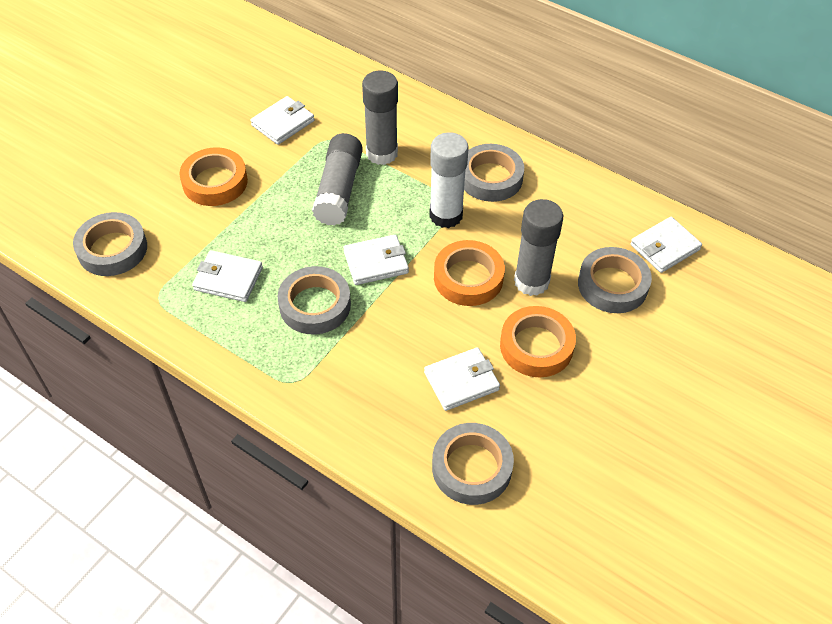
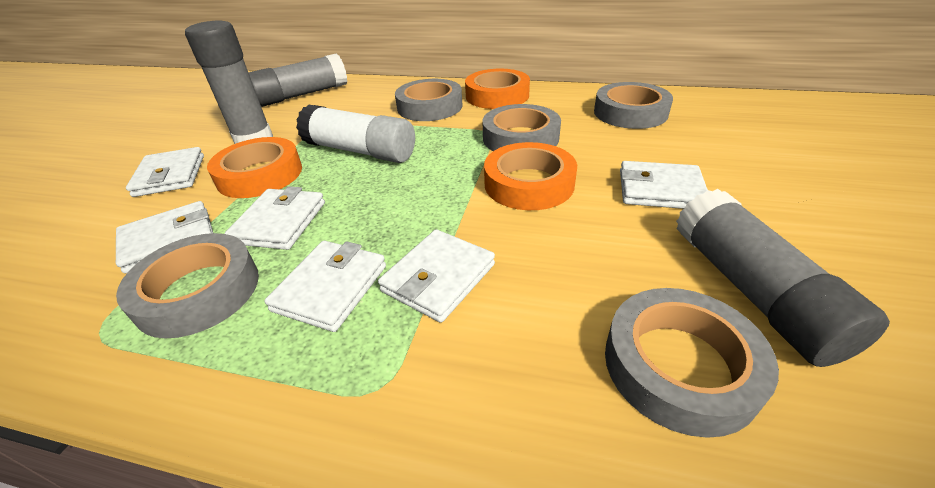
white wallet: [192,250,263,302] [251,96,314,145] [344,235,409,285] [424,347,500,411] [630,217,702,273] = 5 -> [116,201,213,274] [126,147,204,197] [224,186,325,250] [264,241,386,332] [378,229,495,323] [620,161,708,209] = 6

